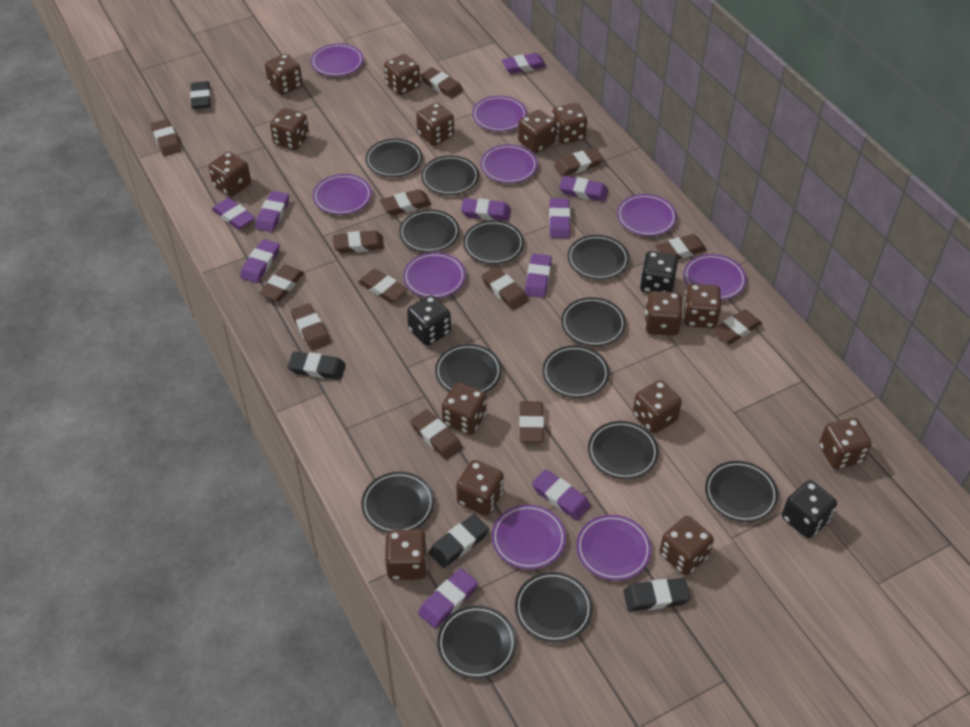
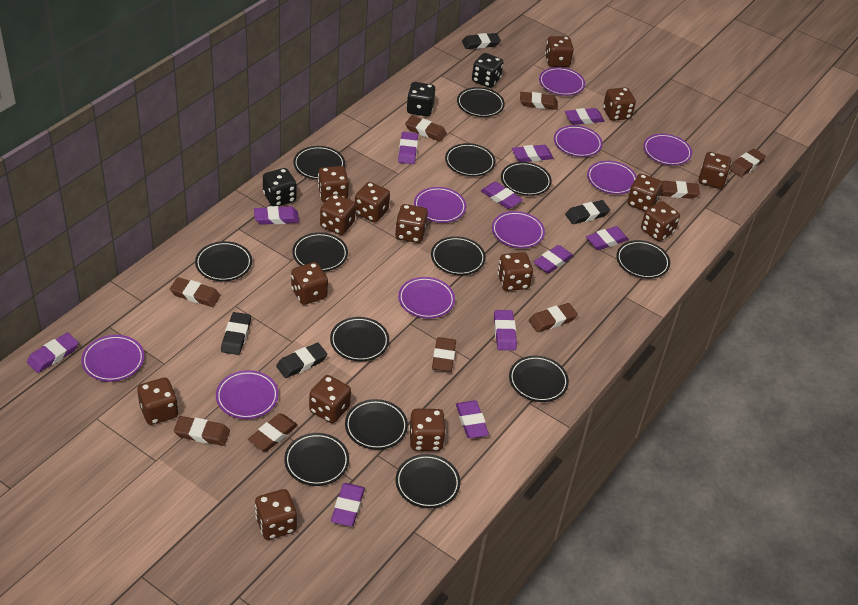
brown eraser: [151,119,181,156] [259,265,304,301] [291,303,331,350] [333,230,384,253] [358,269,408,303] [380,189,432,215] [410,409,463,460] [421,67,463,98] [481,267,528,310] [519,401,544,442] [554,148,604,176] [656,234,707,259] [712,309,762,344] = 13 -> [170,277,220,307] [174,416,230,446] [248,413,298,452] [405,116,447,142] [432,337,456,372] [520,92,558,110] [529,303,578,332] [660,181,700,199] [729,149,766,177] = 9
purple eraser: [212,198,255,229] [240,239,280,283] [255,191,289,232] [418,569,478,628] [461,198,511,221] [501,53,546,74] [525,254,552,298] [532,469,591,520] [549,198,571,238] [559,176,609,202] = 10 -> [27,332,79,373] [254,206,299,225] [331,483,365,527] [398,132,418,164] [456,401,489,438] [481,182,523,209] [494,310,517,350] [512,145,554,162] [534,245,573,274] [565,108,605,125] [586,226,629,250] = 11

